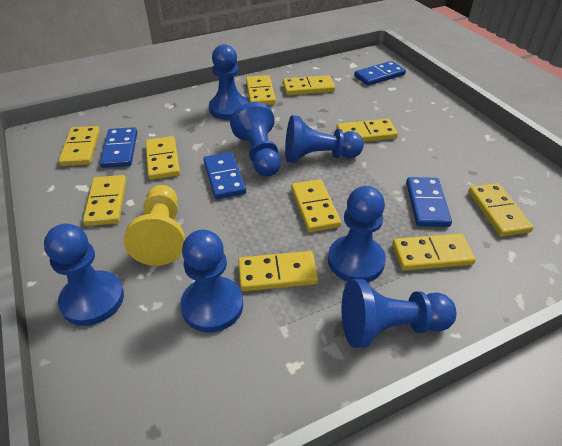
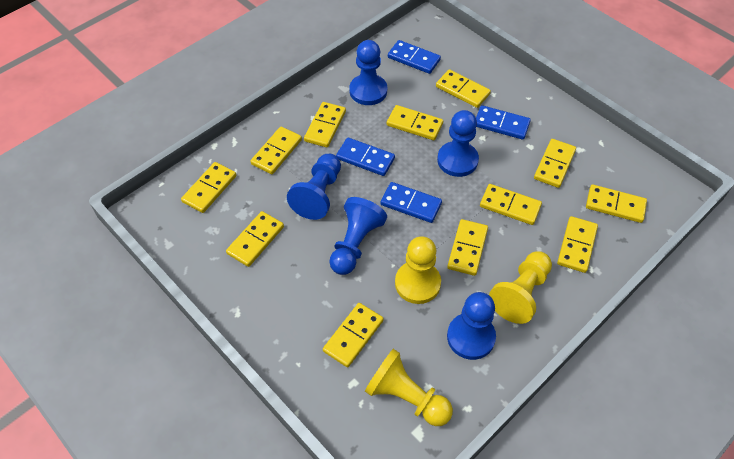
blue pawn: [44,224,124,326] [180,230,243,333] [209,44,248,120] [230,102,281,176] [285,115,364,163] [328,186,386,283] [342,279,456,348] = 7 -> [287,154,341,220] [329,197,387,275] [349,40,387,105] [437,110,479,177] [447,292,496,360] = 5
yellow domino: [59,126,100,166] [83,175,126,226] [145,136,180,180] [238,251,319,291] [246,75,276,105] [283,75,335,95] [291,179,341,232] [336,119,398,142] [392,233,476,271] [469,183,534,237] = 10 -> [181,162,236,213] [226,211,284,267] [251,127,302,174] [304,102,346,147] [323,303,383,367] [387,105,443,140] [436,69,491,108] [447,219,488,276] [480,184,542,225] [534,139,576,188] [557,216,598,273] [586,184,647,223] = 12
yellow pawn: [124,185,185,266] = 1 -> [365,349,453,426] [395,236,441,304] [489,251,552,324] = 3

